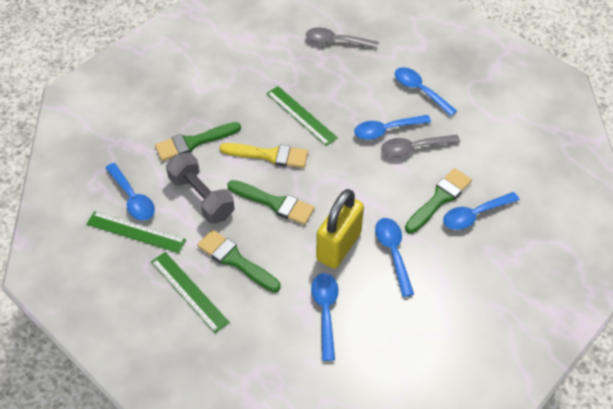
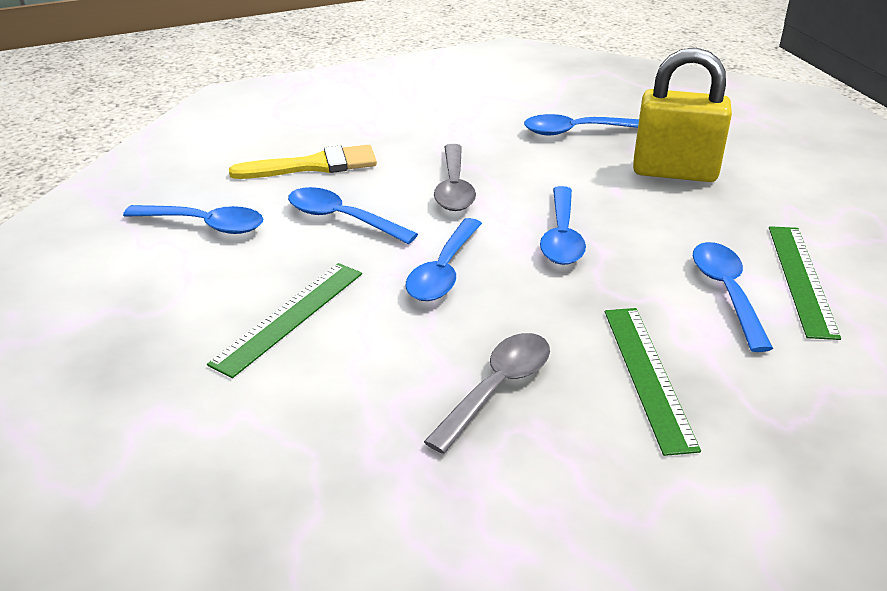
green brush: [155,122,241,161] [197,230,281,292] [227,180,315,225] [405,168,472,233] = 4 -> none = 0
grey dumbbell: [166,153,235,224] = 1 -> none = 0

